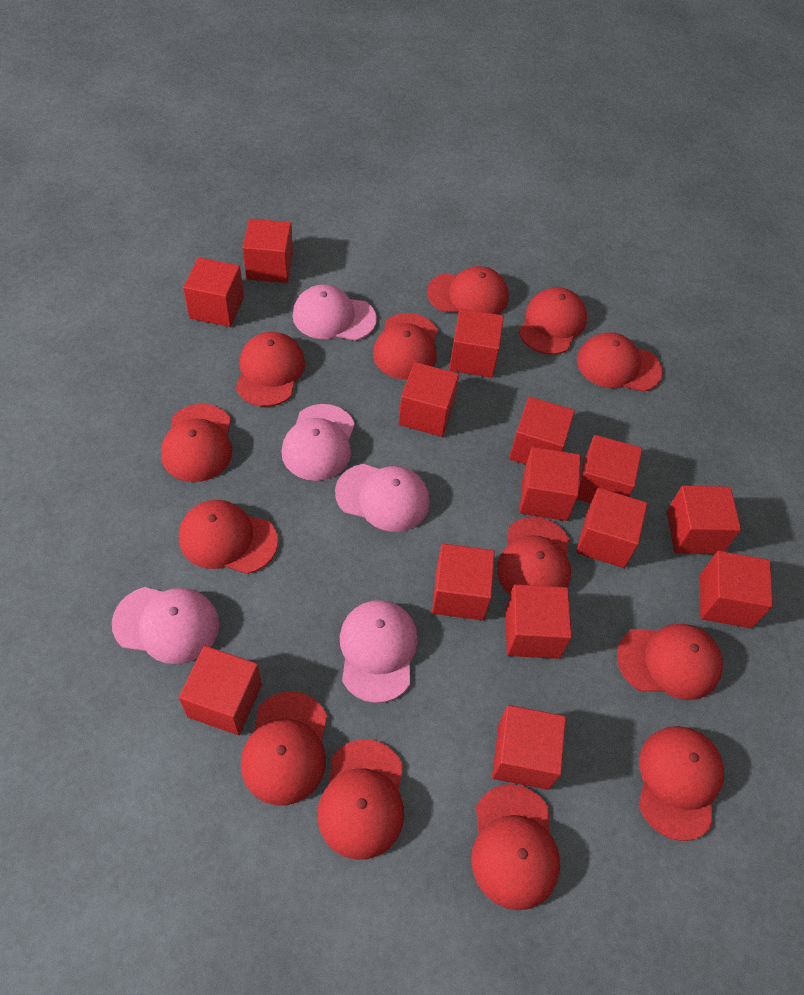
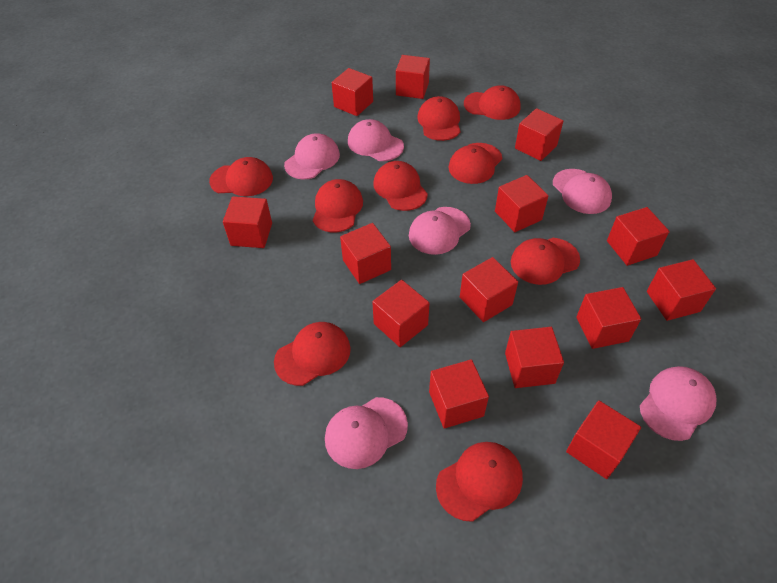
pink cap: [112,587,219,664] [281,404,355,481] [293,285,377,341] [335,464,430,532] [340,600,418,703] = 5 -> [284,133,340,179] [325,397,408,469] [348,119,404,161] [409,207,471,255] [553,169,612,214] [640,366,716,441] = 6
red cap: [161,404,232,482] [179,500,278,574] [236,332,305,407] [241,691,327,805] [317,739,404,860] [373,313,438,379] [427,266,509,315] [471,784,560,910] [497,517,571,595] [519,287,587,355] [577,332,663,392] [617,624,723,700] [639,726,724,841] = 13 -> [209,157,273,196] [274,322,351,386] [313,179,363,232] [373,161,428,211] [417,96,460,141] [436,442,523,522] [448,143,502,184] [464,85,521,120] [511,238,580,285] = 9

